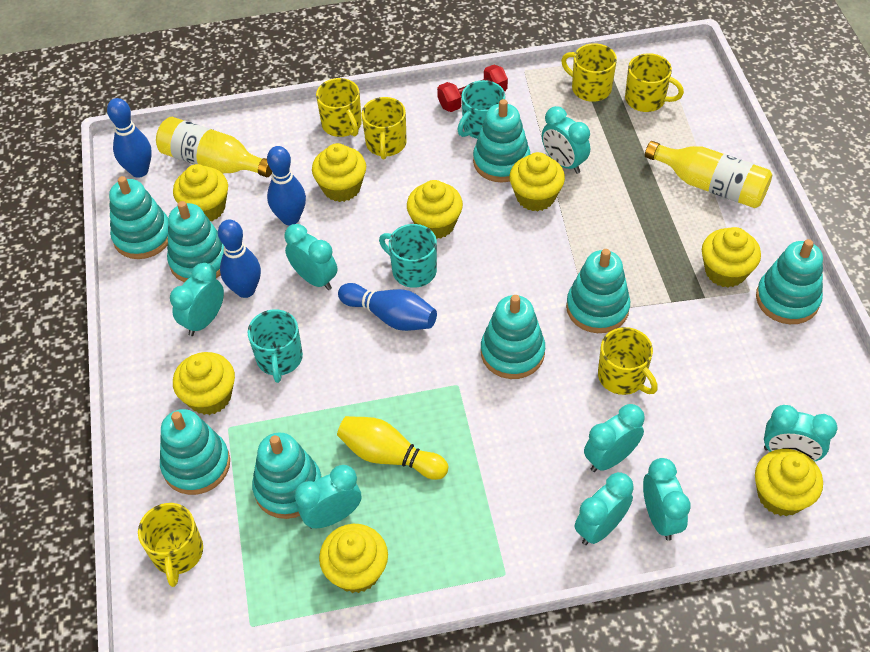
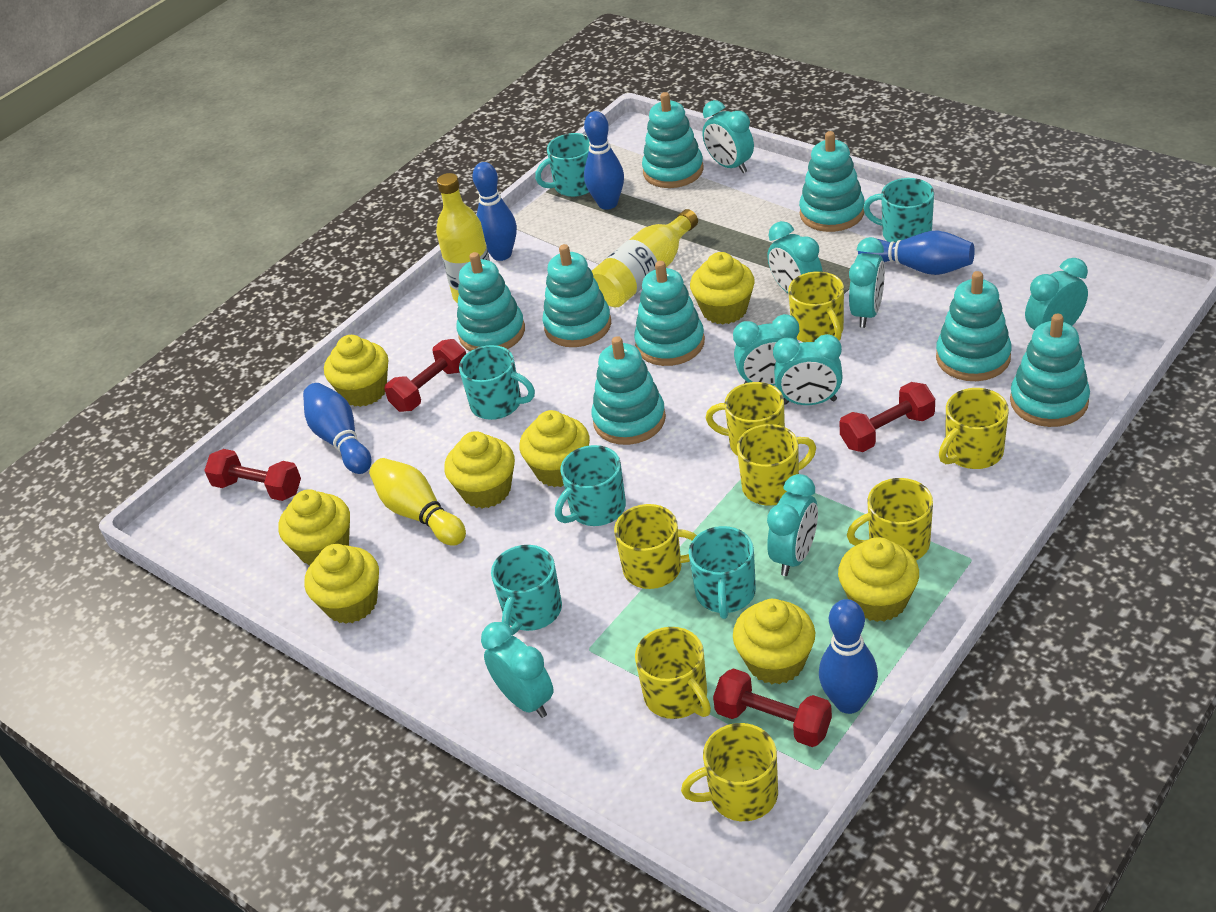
blue bowling pin: [107,98,152,178] [218,219,261,298] [267,146,306,225] [338,283,437,331] = 4 -> [303,383,372,474] [472,162,517,261] [584,111,624,210] [819,599,878,714] [858,230,975,275] = 5
red dumbbell: [437,65,508,112] = 1 -> [204,449,301,501] [384,339,466,412] [713,668,832,747] [839,382,935,452] = 4
turquoise mug: [247,310,303,383] [379,224,437,288] [457,80,505,139] = 3 -> [459,345,535,420] [491,545,562,635] [535,133,590,197] [555,445,626,526] [689,526,756,619] [863,178,934,243] = 6
yellow mug: [138,503,203,587] [316,78,362,137] [362,97,407,159] [561,43,617,102] [598,327,658,395] [625,53,684,112] = 6 -> [614,504,697,589] [635,627,711,719] [681,723,778,821] [706,382,785,456] [737,424,816,506] [788,271,844,342] [847,478,933,560] [939,388,1009,469] = 8

